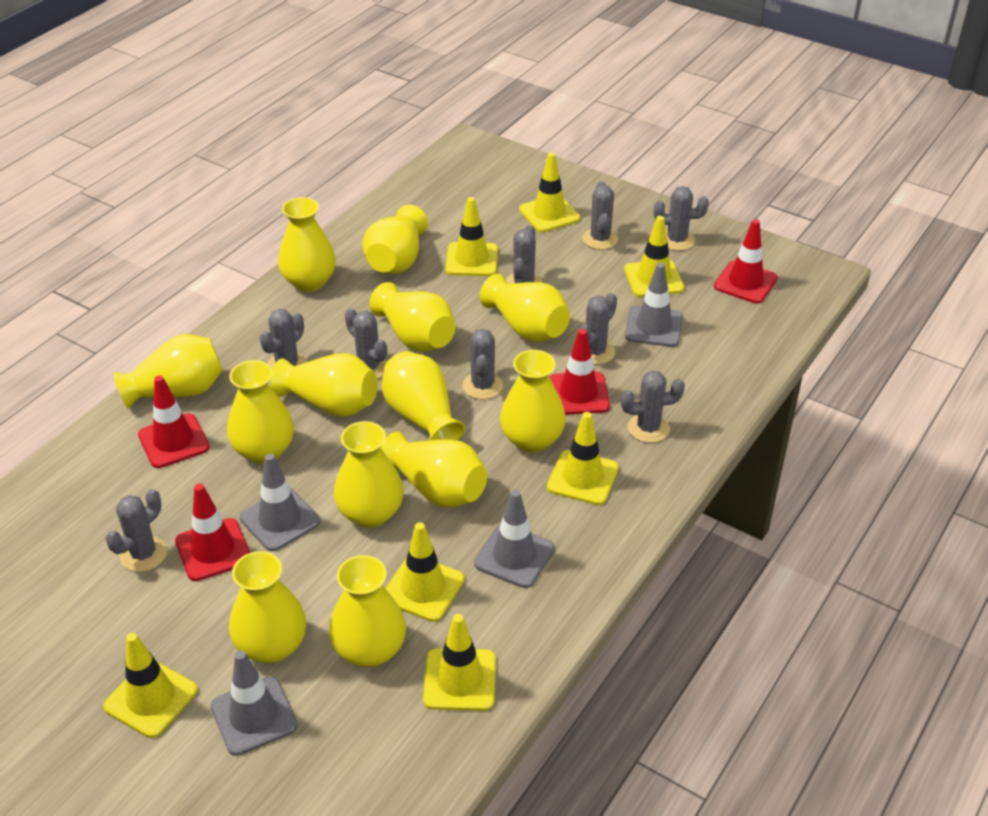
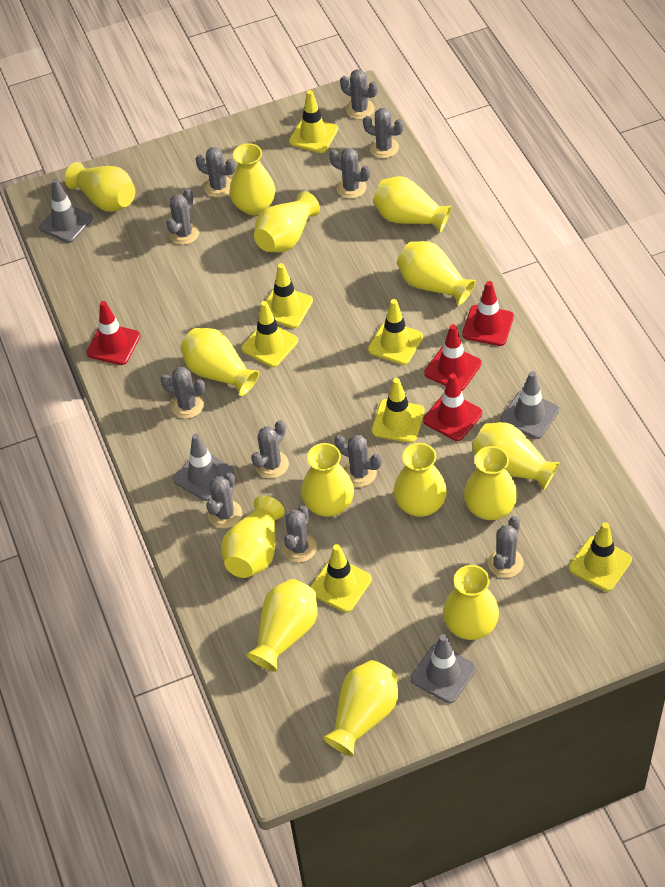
grey cactus: [106,489,167,572] [260,309,307,369] [345,308,388,379] [462,329,503,399] [506,225,543,284] [579,293,617,365] [582,181,618,250] [621,371,685,443] [654,186,709,251] = 9 -> [160,367,205,419] [166,189,199,245] [196,147,235,198] [206,473,242,529] [251,420,289,479] [282,505,317,563] [329,148,370,199] [334,435,382,487] [340,69,378,119] [363,108,404,158] [488,516,524,578] = 11
yellow vase: [113,334,223,409] [227,360,294,464] [229,551,306,664] [271,353,378,417] [278,197,336,292] [329,555,406,668] [334,421,404,528] [362,205,428,274] [370,282,455,352] [381,431,487,508] [382,351,465,441] [480,274,570,342] [500,350,566,453] = 13 -> [65,162,135,212] [180,328,259,396] [221,495,285,578] [229,143,276,215] [246,579,318,672] [254,191,320,252] [301,443,354,517] [323,660,398,757] [373,176,452,233] [394,443,447,517] [397,241,476,306] [443,565,499,640] [464,446,517,520] [472,422,560,490] = 14

